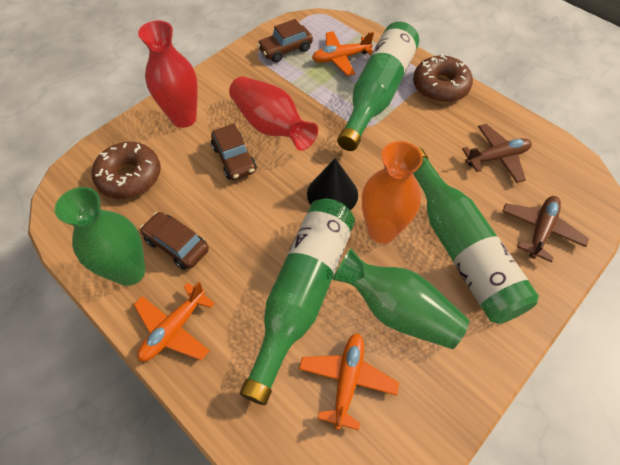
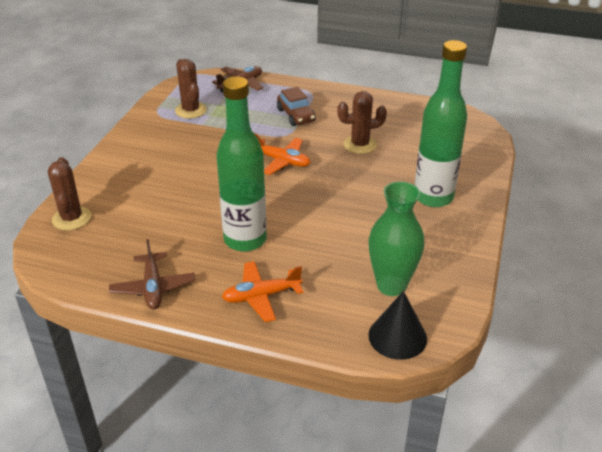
brown cactus: none = 0 -> [48,157,91,230] [175,59,207,119] [337,91,387,154] = 3
brown car: [140,212,209,270] [211,124,257,180] [257,19,313,63] = 3 -> [277,87,316,126] = 1
brown donut: [92,142,161,199] [413,54,473,103] = 2 -> none = 0
green bottle: [240,199,355,405] [337,22,419,151] [413,148,539,324] = 3 -> [216,76,267,252] [415,40,467,207] = 2
green vase: [55,187,145,286] [332,249,469,349] = 2 -> [368,181,425,296] = 1
orange plane: [134,282,215,361] [299,333,399,430] [312,31,374,76] = 3 -> [222,261,303,322] [254,133,310,175] = 2
orange vase: [362,141,423,244] = 1 -> none = 0
red vase: [138,20,198,128] [229,76,318,151] = 2 -> none = 0

